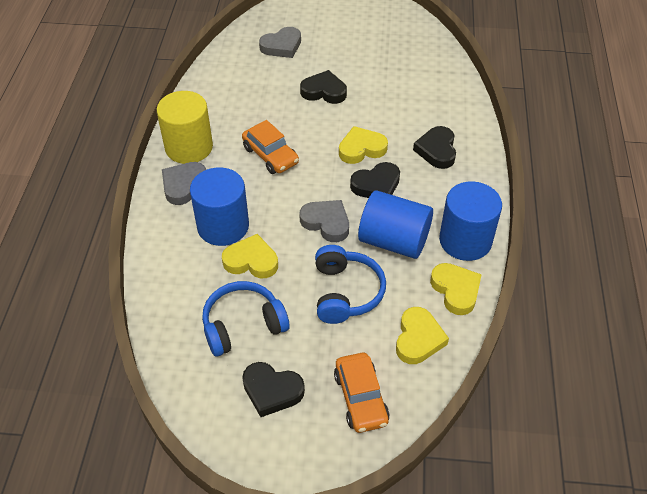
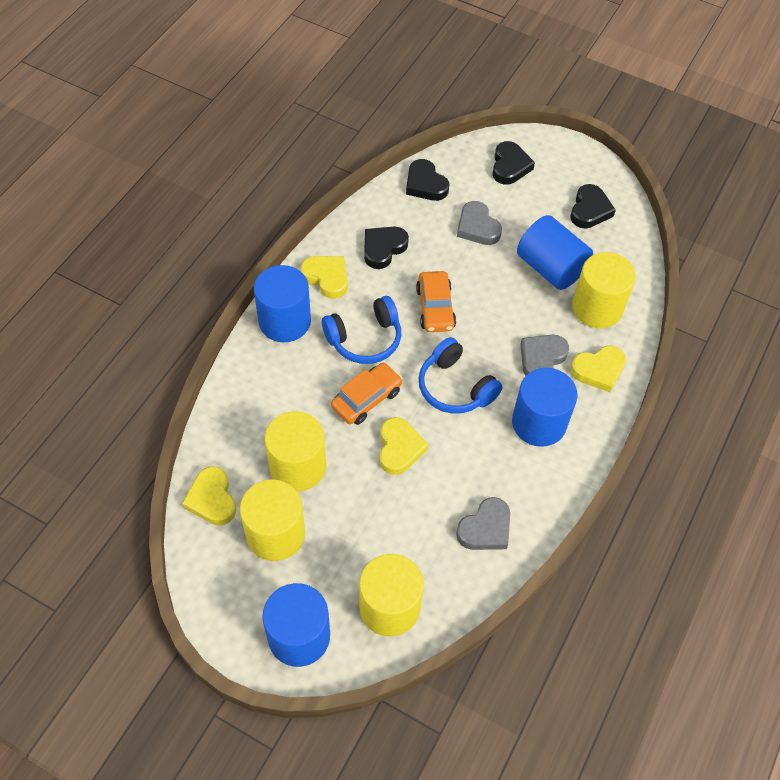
blue cylinder: [190,167,249,246] [358,190,433,259] [439,181,502,261] = 3 -> [254,265,311,342] [263,583,330,667] [512,368,577,447] [517,215,593,290] = 4
yellow cylinder: [157,91,213,164] = 1 -> [240,479,305,561] [265,411,326,492] [359,554,424,637] [572,252,636,328] = 4

